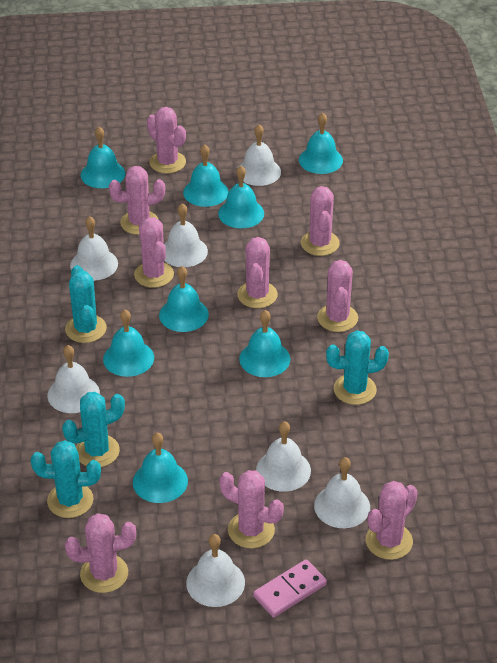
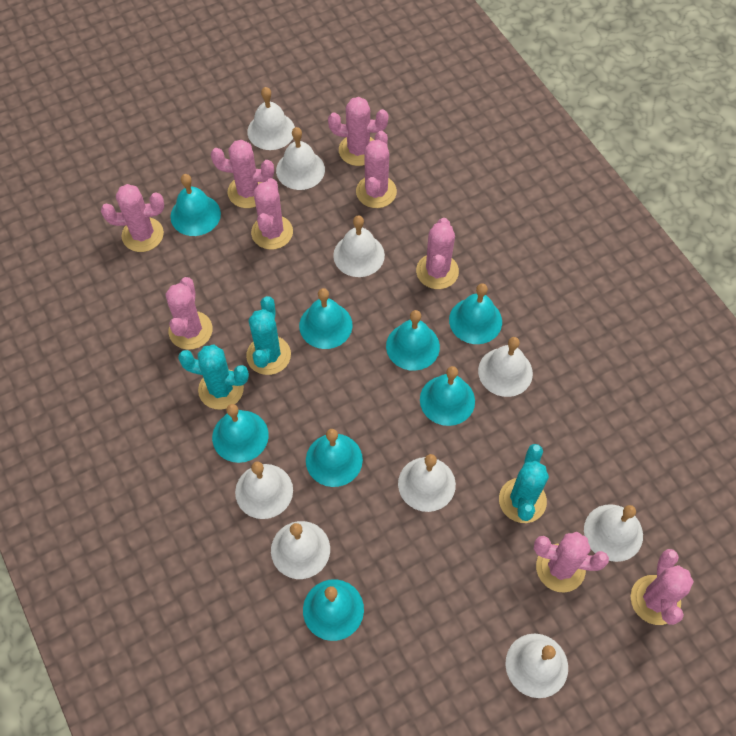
pink domino: [253,559,327,617] = 1 -> none = 0
turquoise cactus: [31,440,101,518] [62,392,125,467] [65,265,107,343] [326,330,389,405] = 4 -> [178,345,249,410] [246,296,291,375] [499,444,549,523] = 3
white bell: [47,345,100,413] [70,216,118,281] [164,203,208,267] [186,534,245,607] [238,124,281,186] [256,421,311,492] [314,457,370,528] = 7 -> [235,462,293,519] [247,87,295,150] [271,521,330,579] [276,127,325,190] [333,215,385,277] [398,454,456,512] [478,337,533,397] [505,634,568,698] [584,504,643,562] = 9

